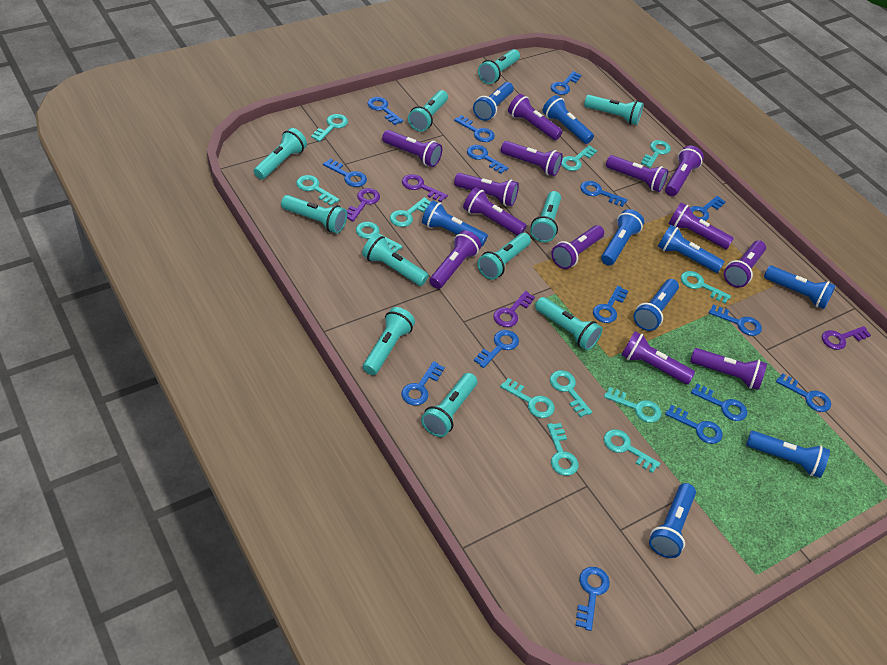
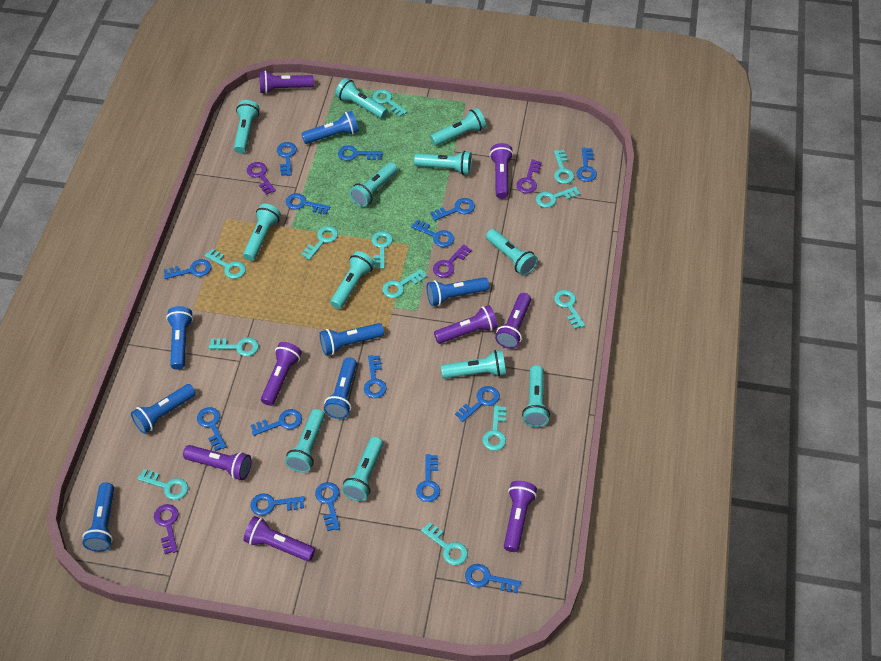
blue flashlight: [422,200,488,247] [473,82,514,121] [543,95,594,144] [601,209,644,265] [633,279,679,331] [649,483,696,558] [658,225,724,273] [746,431,830,478] [764,265,836,309] = 9 -> [82,483,114,552] [131,384,196,434] [166,306,193,370] [301,111,359,144] [319,323,384,355] [324,357,357,419] [427,277,489,306] = 7
purple flashlight: [382,130,442,167] [429,230,481,289] [454,173,519,206] [463,187,527,236] [501,141,563,176] [508,94,563,140] [551,225,604,269] [606,155,669,192] [621,331,695,384] [665,146,704,196] [668,202,734,249] [690,348,767,390] [724,240,766,288] = 13 -> [183,445,251,480] [243,516,315,561] [259,71,314,94] [261,342,302,406] [434,305,498,344] [490,143,513,199] [495,293,531,349] [504,481,537,552] = 8
turquoise flashlight: [254,128,307,180] [281,195,347,233] [362,233,429,286] [363,307,415,375] [408,90,448,132] [421,373,477,437] [477,233,531,280] [478,49,520,84] [530,191,561,242] [535,297,603,350] [584,95,643,125] = 11 -> [234,100,259,154] [243,204,281,261] [285,409,325,473] [330,251,374,309] [335,78,388,119] [342,437,383,501] [350,162,398,207] [414,151,472,175] [430,108,486,146] [441,350,506,379] [486,229,538,276] [522,365,550,427] = 12

